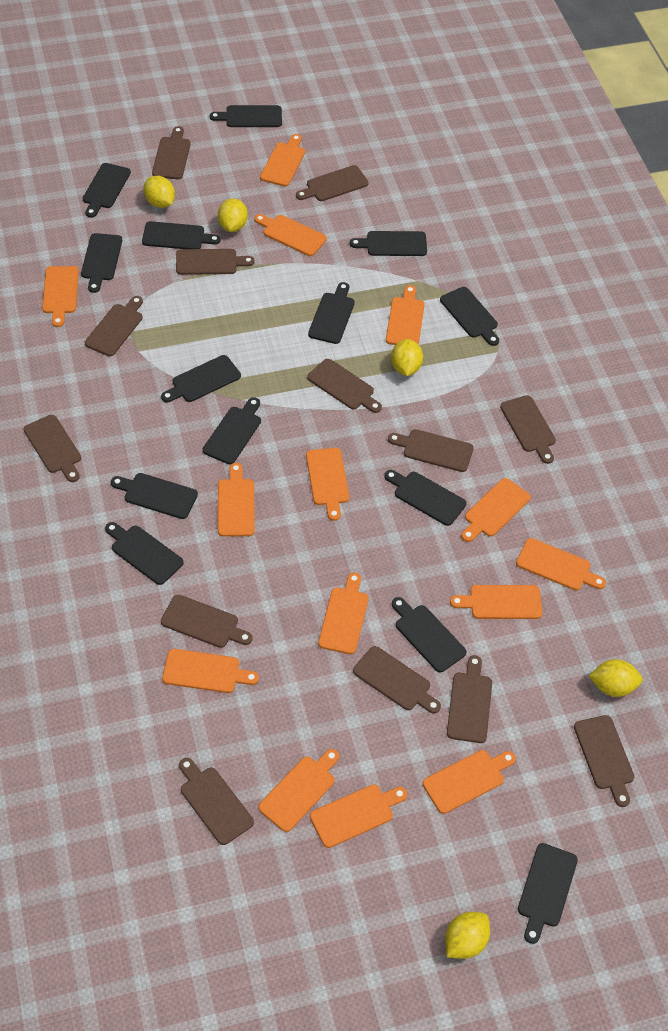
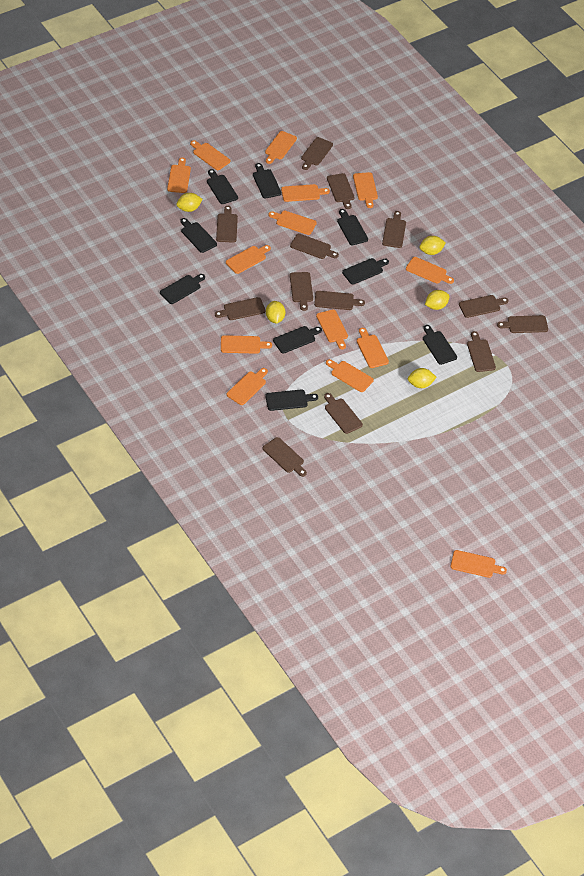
black cutting board: [81,233,122,293] [83,163,131,218] [105,522,184,585] [111,473,198,519] [142,221,221,249] [161,355,241,403] [203,397,261,464] [210,105,282,127] [308,282,355,344] [350,231,427,256] [384,470,466,526] [392,597,466,672] [440,287,499,346] [518,843,578,944] = 14 -> [160,274,205,304] [180,218,217,253] [207,169,238,204] [253,163,282,199] [265,390,318,411] [273,326,322,354] [337,209,368,245] [342,258,389,285] [423,325,457,365] = 9

